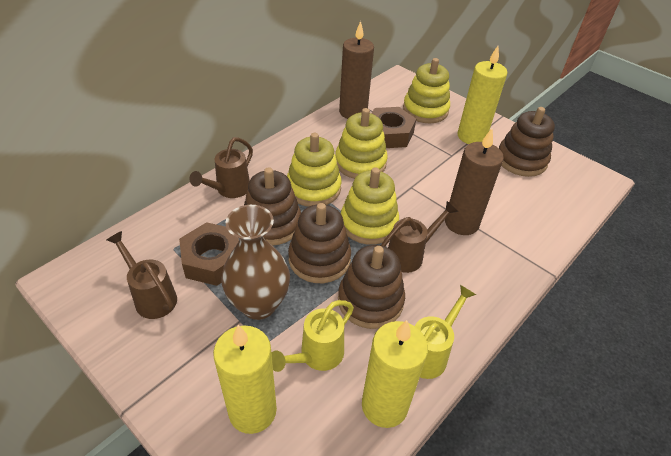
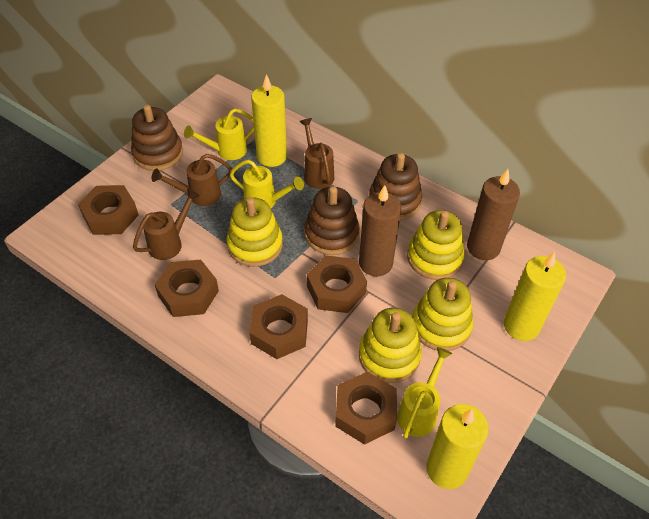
brown nut: [179,222,239,286] [371,107,416,148] = 2 -> [78,185,139,235] [155,260,219,317] [249,294,308,359] [307,255,367,313] [335,372,397,445] = 5
brown stacking toy: [244,167,301,246] [288,203,351,283] [338,245,405,329] [499,107,555,177] = 4 -> [131,105,183,171] [304,186,360,255] [369,153,422,220] = 3
brown vase: [221,205,290,320] = 1 -> none = 0
yellow watering can: [271,300,354,372] [415,285,476,379] = 2 -> [184,108,254,160] [230,160,304,208] [397,347,452,439] = 3

